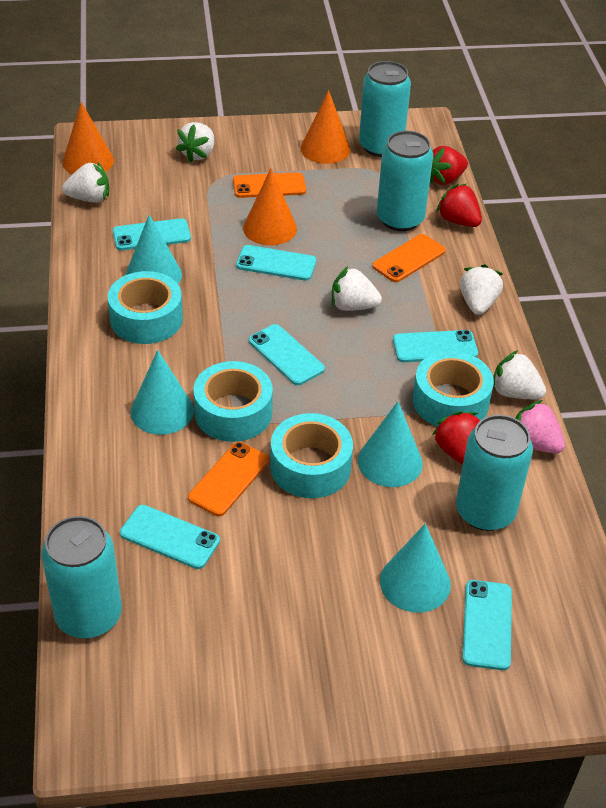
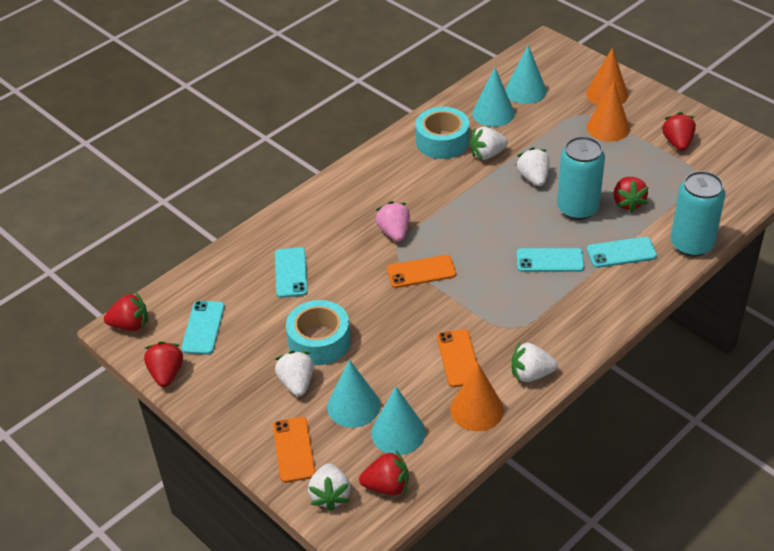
red strawberry: [430,146,468,185] [432,411,480,465] [436,184,482,227] = 3 -> [104,293,148,331] [144,341,183,387] [359,451,409,495] [613,177,649,213] [662,112,696,151] = 5
turquoise can: [41,516,122,638] [359,61,411,157] [377,131,433,231] [456,415,533,531] = 4 -> [557,136,605,220] [671,171,725,257] = 2
turquoise phone: [113,218,191,250] [120,505,220,569] [236,245,316,281] [249,324,325,385] [393,330,478,362] [462,580,512,670] = 6 -> [181,301,225,355] [275,247,308,298] [517,248,584,272] [587,237,657,268] = 4
turquoise tape: [108,271,183,344] [193,361,273,442] [270,413,353,498] [413,351,494,427] = 4 -> [286,300,351,365] [416,107,469,159] = 2

